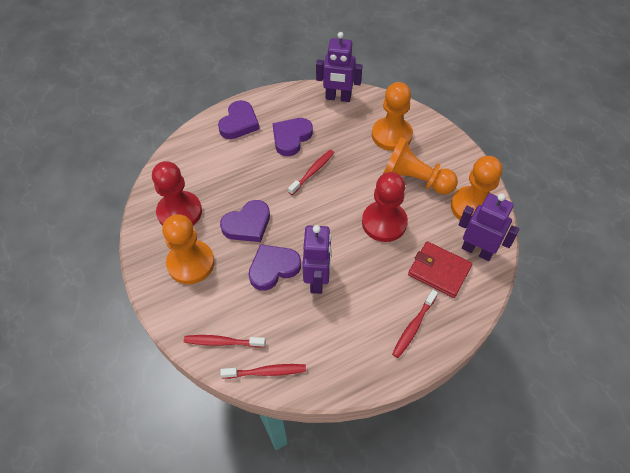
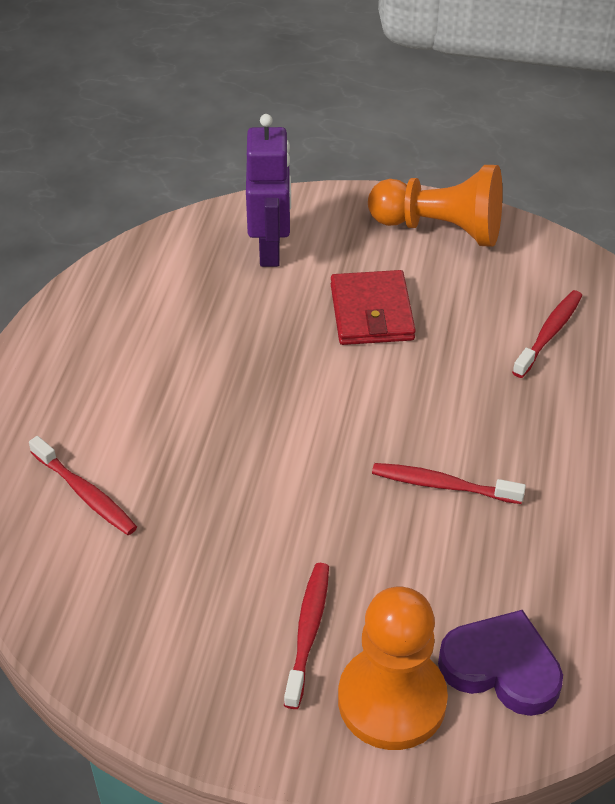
orange pawn: [162,214,215,284] [372,82,413,151] [383,137,458,195] [451,156,502,220] = 4 -> [338,587,448,750] [368,165,503,247] = 2
purple heart: [218,100,259,139] [220,200,270,242] [248,244,301,291] [273,118,313,156] = 4 -> [438,610,563,716] = 1
purple robot: [302,225,331,294] [316,32,363,102] [459,193,519,261] = 3 -> [246,114,291,267] = 1
red pawn: [152,161,202,226] [362,172,408,242] = 2 -> none = 0

